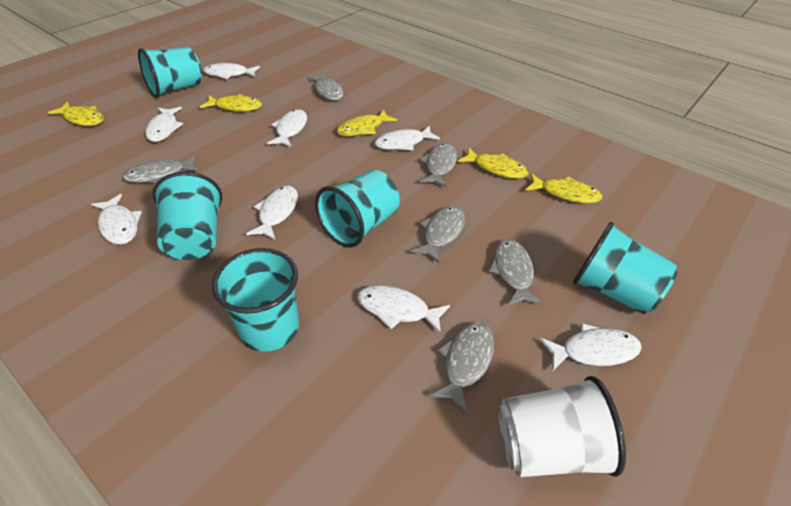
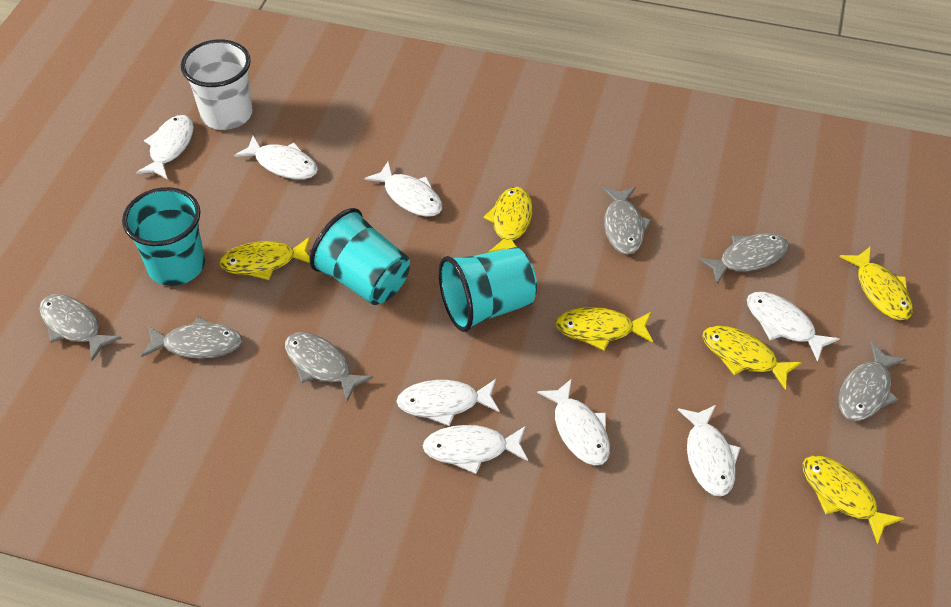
turquoise cup: [138,47,202,98] [153,172,222,260] [212,248,299,352] [315,170,400,248] [573,222,678,314] = 5 -> [122,187,205,286] [310,208,410,305] [439,247,537,332] = 3
yellow fish: [48,102,104,126] [200,94,262,112] [337,110,397,136] [458,148,529,178] [525,173,603,203] = 5 -> [219,237,310,280] [483,187,533,253] [555,307,653,351] [702,326,802,390] [803,456,904,544] [839,246,913,320] = 6

